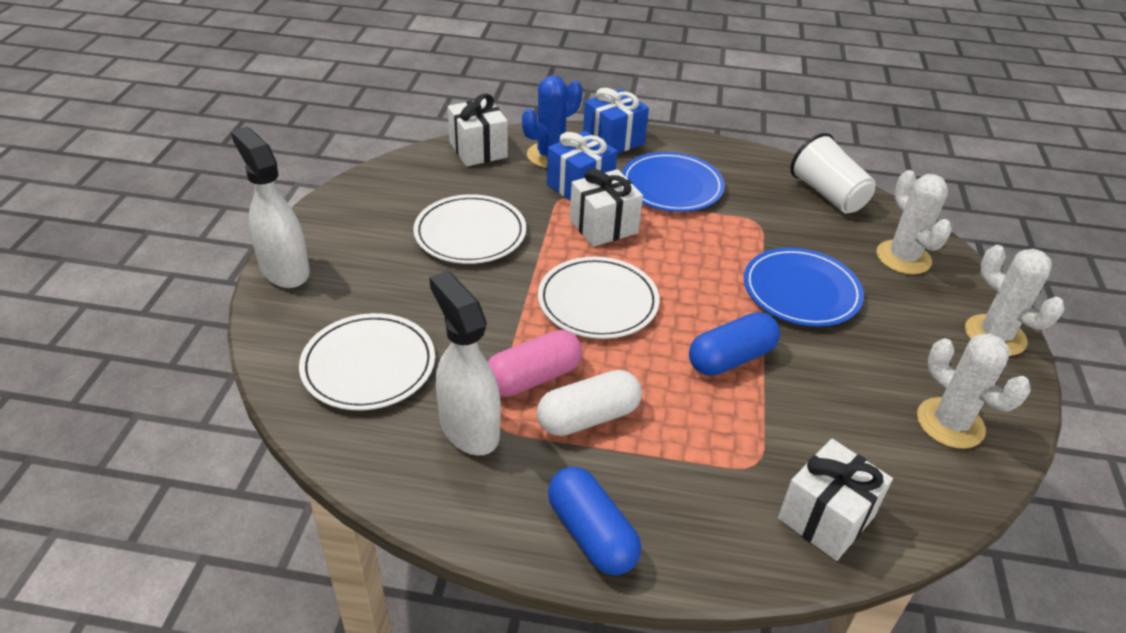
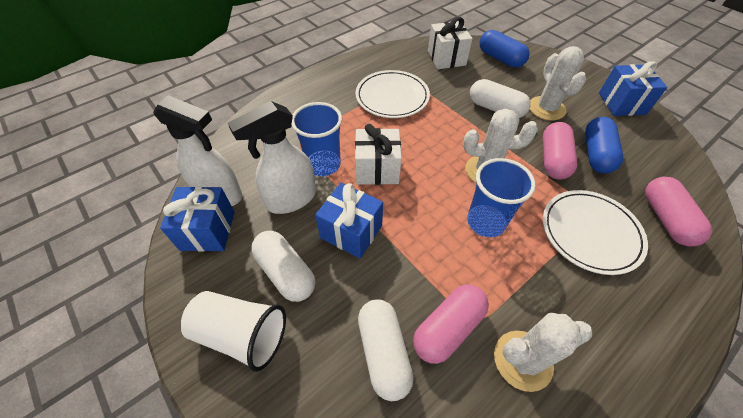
blue cactus: [522,75,582,168] = 1 -> none = 0
blue cup: none = 0 -> [291,102,342,176] [467,158,536,237] = 2
blue gift: [547,131,617,201] [583,88,649,154] = 2 -> [160,186,234,252] [315,183,383,259] [599,61,667,116] = 3
blue plate: [622,152,725,212] [744,248,864,327] = 2 -> none = 0
pink capsule: [488,330,582,397] = 1 -> [413,284,489,364] [543,122,577,180] [645,177,712,246] = 3
white capsule: [537,370,642,436] = 1 -> [251,231,315,302] [358,299,414,401] [470,79,531,118] = 3
white gift: [448,93,508,167] [570,168,643,247] [778,439,893,561] = 3 -> [355,124,402,185] [428,17,472,69] = 2
white plate: [299,313,435,410] [413,194,526,264] [538,257,660,339] = 3 -> [355,70,430,118] [543,190,648,275] = 2

